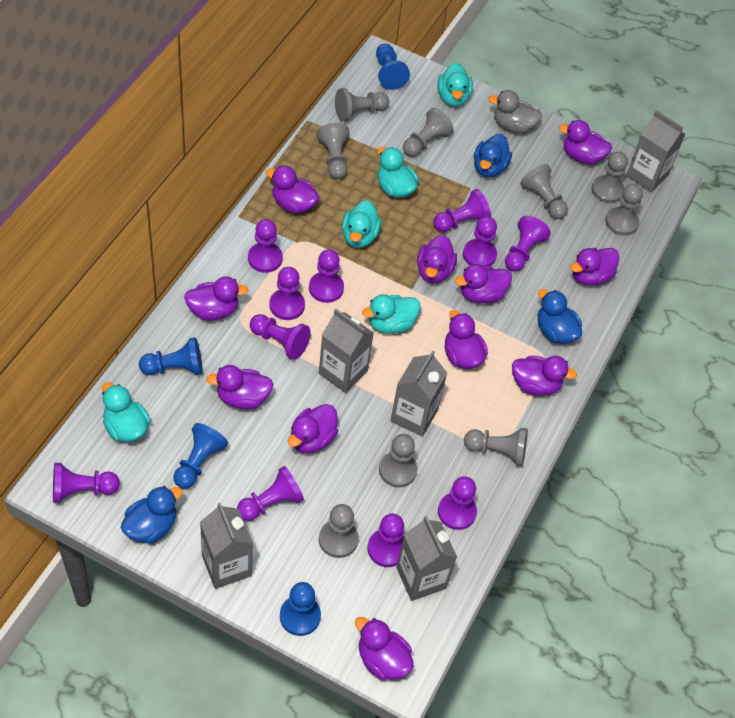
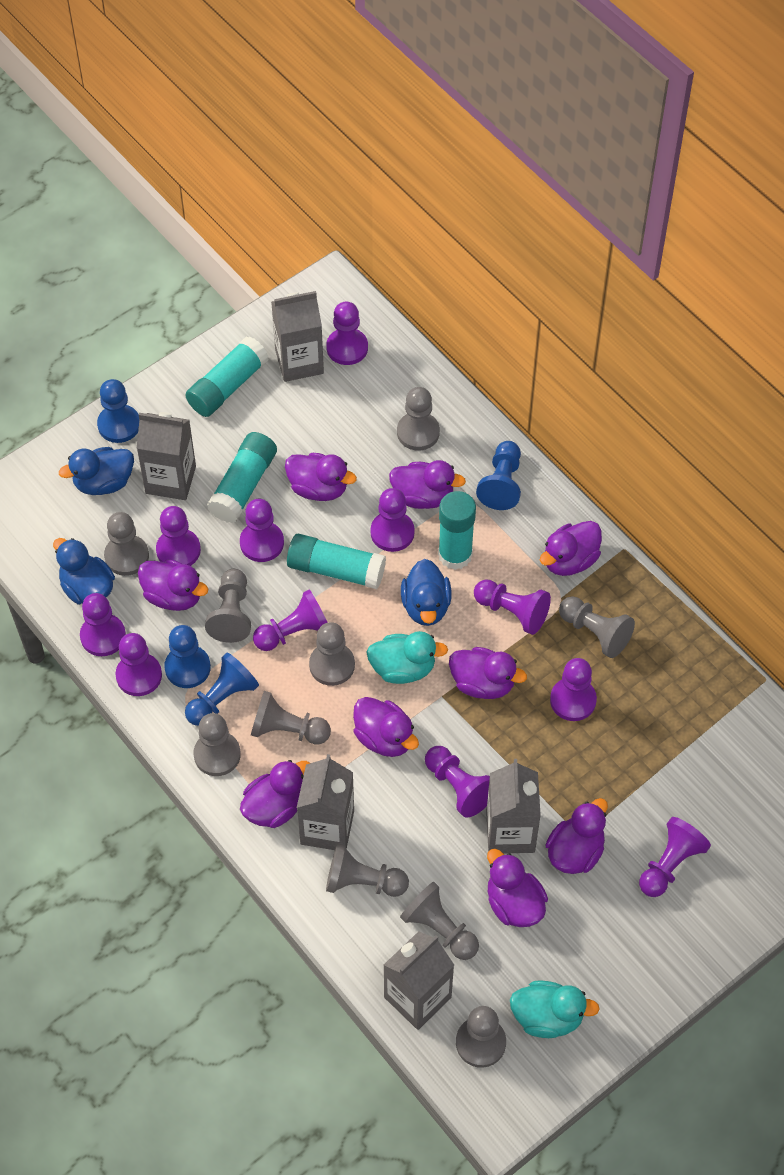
grey duck: [488,90,542,133] = 1 -> none = 0
grey pawn: [317,123,350,179] [319,504,359,558] [335,88,389,121] [379,434,417,488] [403,108,454,157] [464,428,528,466] [520,164,568,219] [592,152,628,203] [606,184,643,236] = 9 -> [104,512,149,576] [194,713,241,776] [205,569,251,643] [251,691,331,744] [309,622,355,686] [326,843,409,897] [397,387,440,450] [400,882,479,960] [456,1006,506,1068] [559,596,635,658] = 10
purple duck: [184,276,249,321] [206,365,274,410] [266,166,319,214] [288,404,338,453] [355,617,414,680] [417,235,457,283] [445,310,488,369] [455,264,512,303] [512,356,577,395] [559,120,612,164] [570,248,620,286] = 11 -> [138,559,209,611] [240,760,310,828] [285,453,357,501] [353,697,419,757] [389,460,466,509] [449,647,527,699] [487,849,548,927] [540,521,602,576] [545,798,608,874] = 9
turquoise duck: [102,382,150,442] [342,200,382,248] [362,294,421,334] [377,147,419,198] [437,63,473,107] = 5 -> [366,631,448,684] [510,980,600,1038] = 2
turquoise glue stick: none = 0 -> [185,336,269,417] [207,432,277,523] [287,534,386,589] [438,491,476,570] = 4

